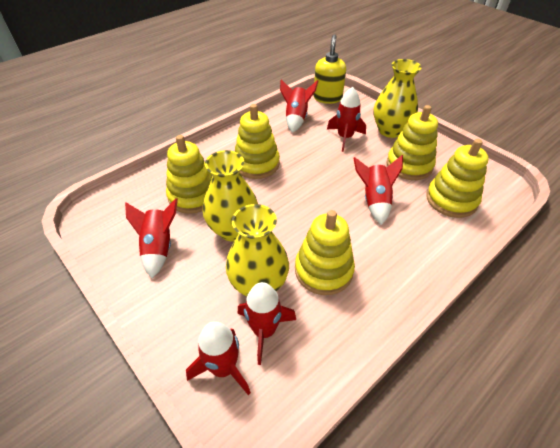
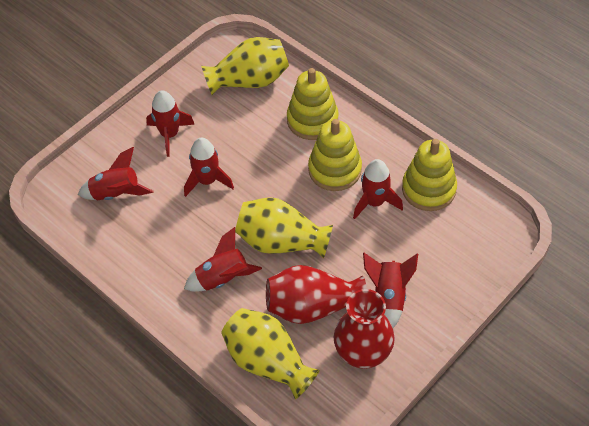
red vase: none = 0 -> [266,265,367,324] [334,289,395,369] = 2
yellow soap dispenser: [313,34,346,104] = 1 -> none = 0
yellow stacking toy: [166,135,212,214] [235,104,280,179] [295,210,355,295] [387,105,438,180] [426,139,489,218] = 5 -> [287,68,339,140] [308,119,362,191] [402,139,457,211] = 3

